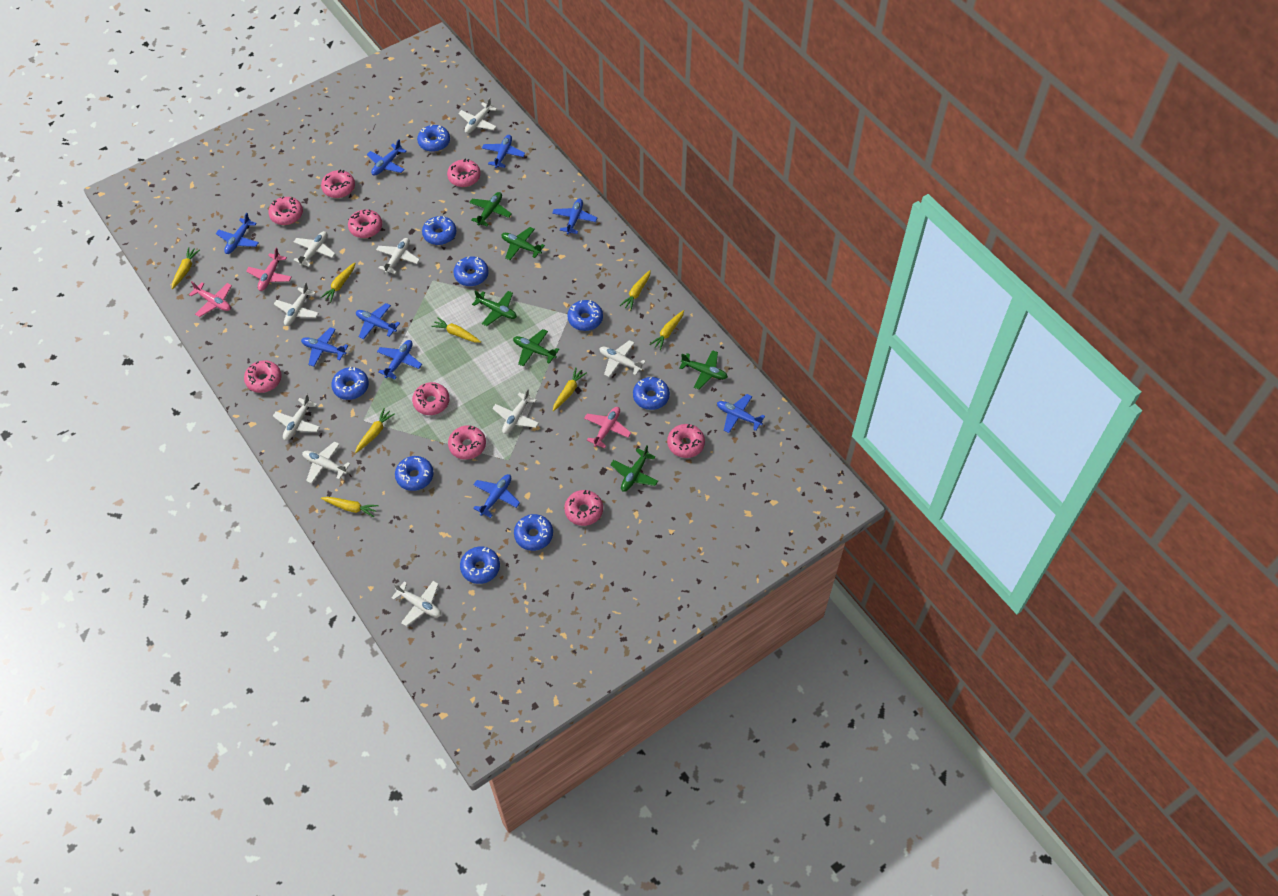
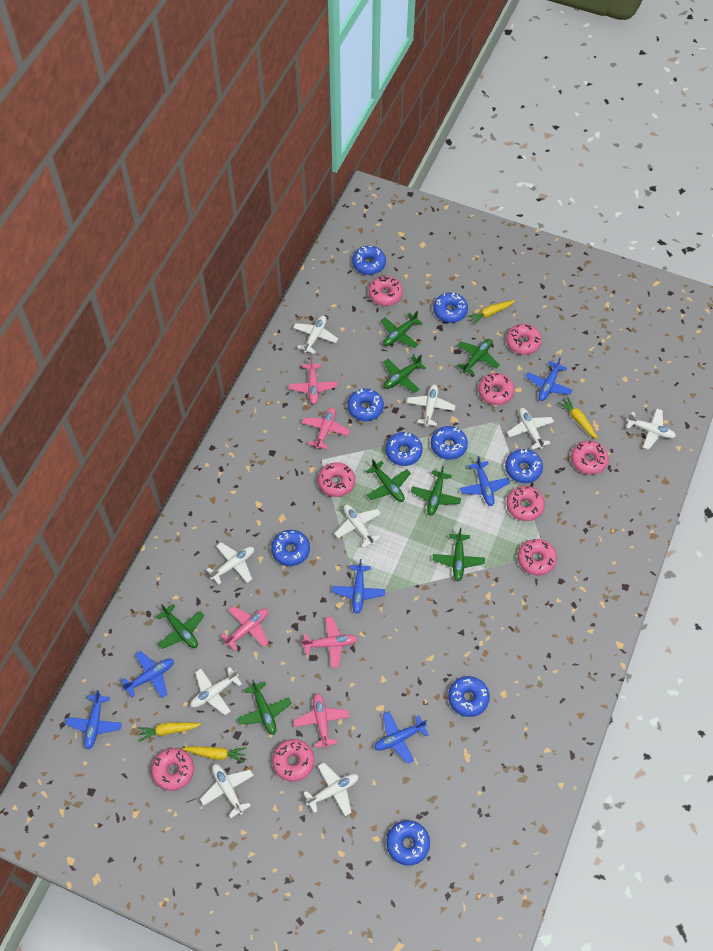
blue plane: [216,213,259,254] [301,327,348,367] [356,303,400,340] [367,140,406,176] [377,340,422,379] [473,474,520,518] [482,135,525,168] [552,199,597,234] [717,394,765,433] = 9 -> [65,690,122,750] [121,651,174,698] [332,559,385,614] [374,711,429,764] [460,456,510,506] [526,357,572,401] = 6
green plane: [469,192,512,226] [472,291,517,326] [501,227,545,260] [513,329,559,367] [610,445,658,492] [679,350,728,389] = 6 -> [156,604,204,649] [237,679,292,735] [366,459,411,502] [381,311,423,348] [384,355,426,393] [411,466,461,516] [433,528,485,581] [457,339,499,376] = 8
pink plane: [189,281,232,317] [246,248,292,291] [584,407,631,448] = 3 -> [221,606,269,651] [289,357,337,405] [293,693,350,748] [302,407,350,449] [302,616,358,668] = 5
yellow carrot: [172,247,200,289] [320,263,355,303] [321,497,378,517] [355,408,395,453] [431,317,481,343] [553,368,587,411] [620,270,651,310] [649,310,684,350] = 8 -> [137,722,201,742] [182,746,247,763] [467,300,515,325] [558,396,598,439] = 4

